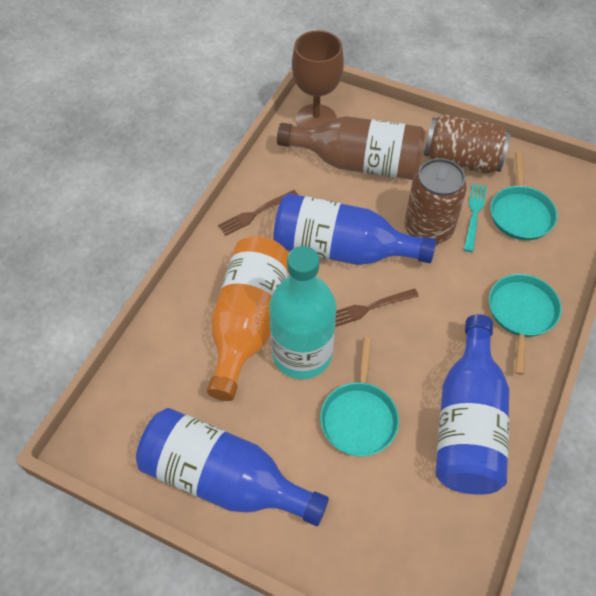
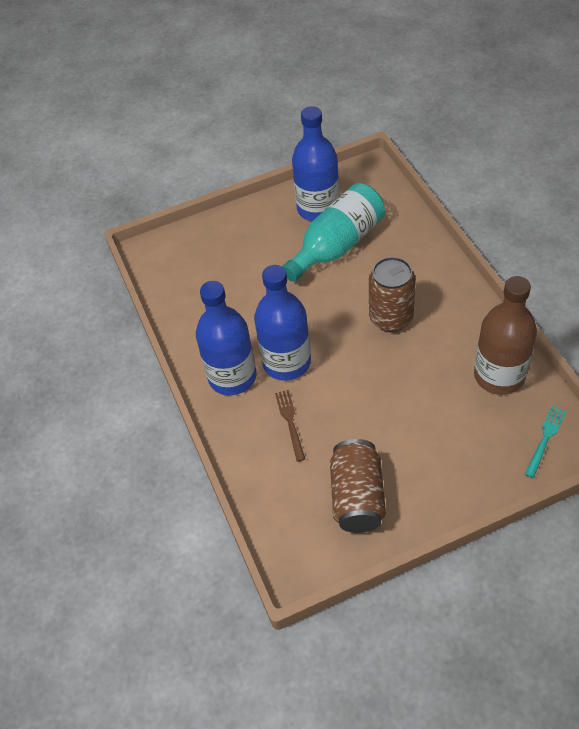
brown fork: [218,190,298,236] [335,288,419,327] = 2 -> [275,390,305,462] = 1
brown goblet: [292,30,344,127] = 1 -> none = 0
orange bottle: [207,236,289,401] = 1 -> none = 0
turquoise pan: [320,337,399,456] [489,274,562,375] [491,152,558,240] = 3 -> none = 0

